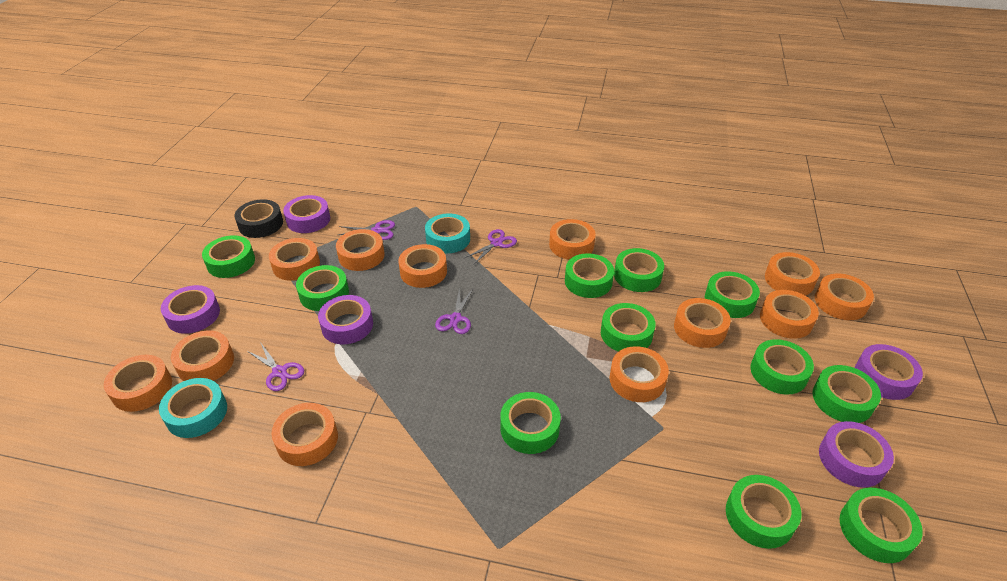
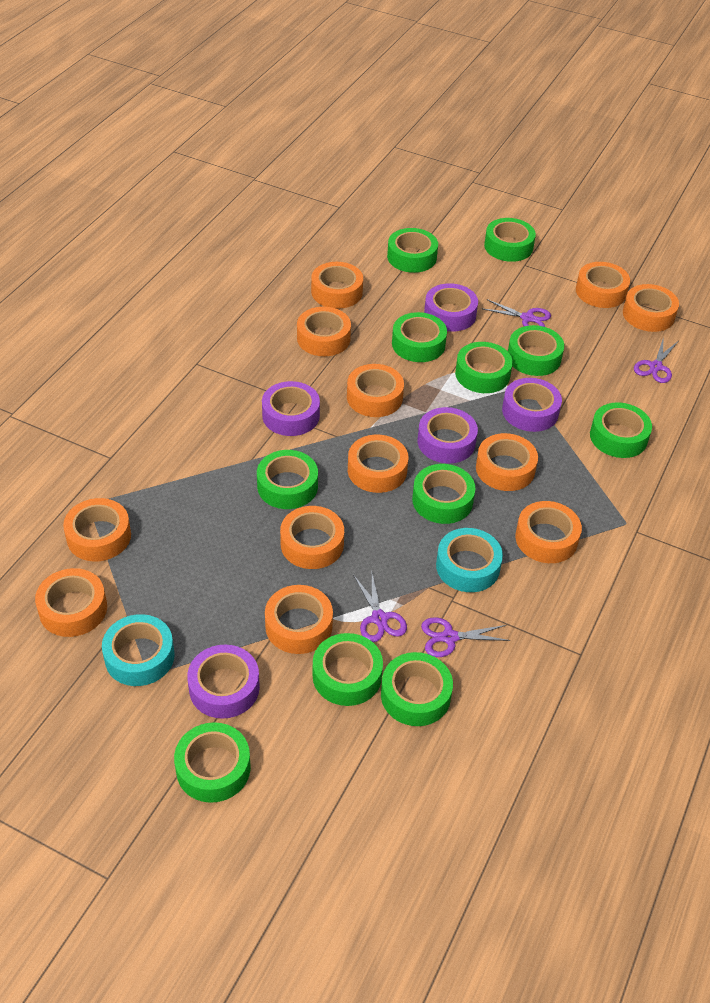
black tape: [234,199,283,238] = 1 -> none = 0

